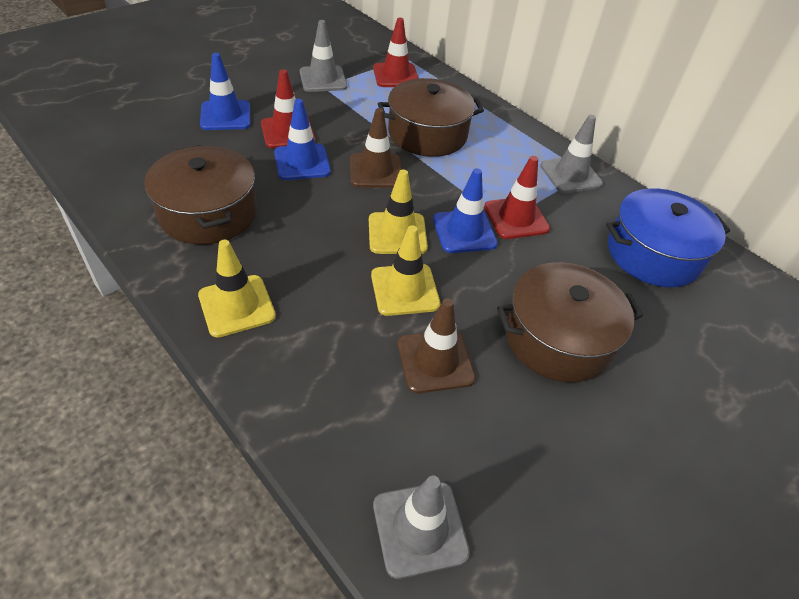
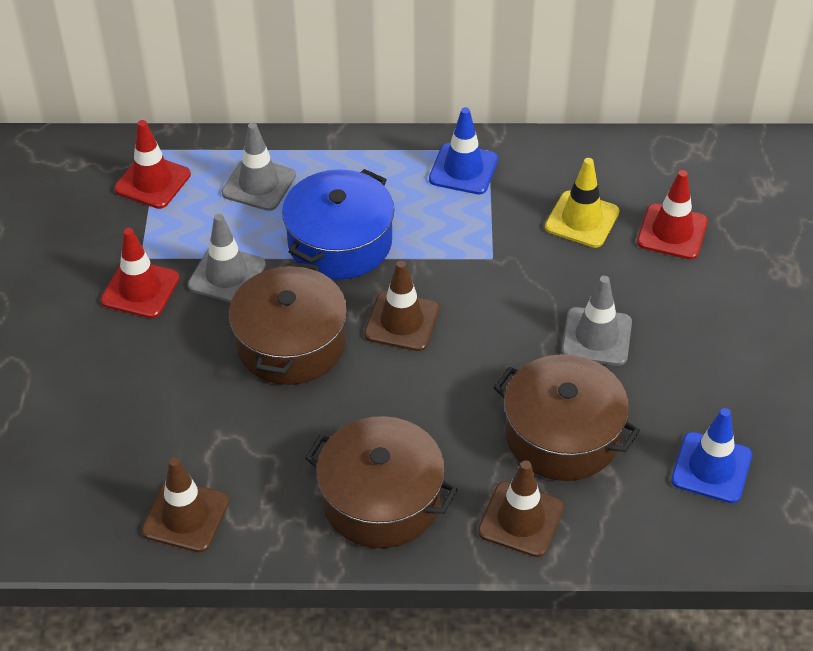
blue traffic cone: [200,53,251,130] [274,99,331,180] [433,168,498,253] = 3 -> [429,107,498,195] [671,408,752,503] = 2
brown traffic cone: [350,108,402,188] [398,298,476,393] = 2 -> [142,457,229,552] [364,260,439,351] [478,461,564,557] = 3
yellow traffic cone: [198,240,276,338] [369,169,428,254] [371,225,440,316] = 3 -> [545,158,620,248] = 1

